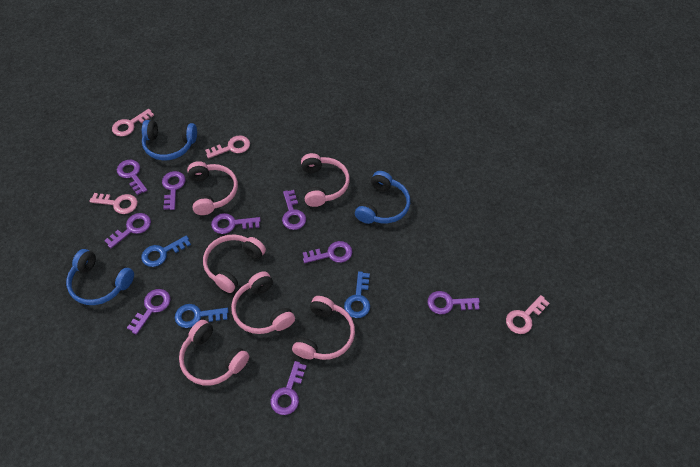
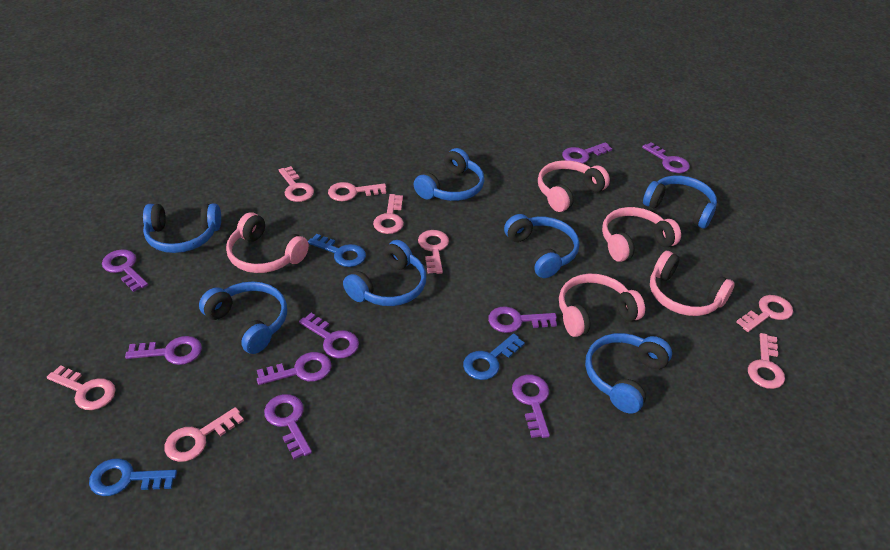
blue headphones: [66,249,134,305] [142,120,197,160] [355,171,410,224] = 3 -> [143,203,221,253] [199,281,287,354] [343,240,426,306] [414,148,484,201] [504,214,579,278] [585,333,672,414] [643,175,717,229] = 7
pink headphones: [179,320,249,386] [187,161,238,215] [203,234,266,293] [231,271,295,334] [292,296,355,360] [301,153,350,207] = 6 -> [226,212,309,273] [538,160,610,212] [559,274,645,337] [602,207,681,262] [650,251,735,316] = 5
pink key: [89,193,138,214] [112,109,154,136] [205,135,250,159] [506,295,550,334] = 4 -> [47,365,116,410] [164,407,244,462] [279,166,314,202] [328,182,386,201] [373,194,404,234] [418,230,449,274] [736,295,793,332] [748,333,785,389] = 8

